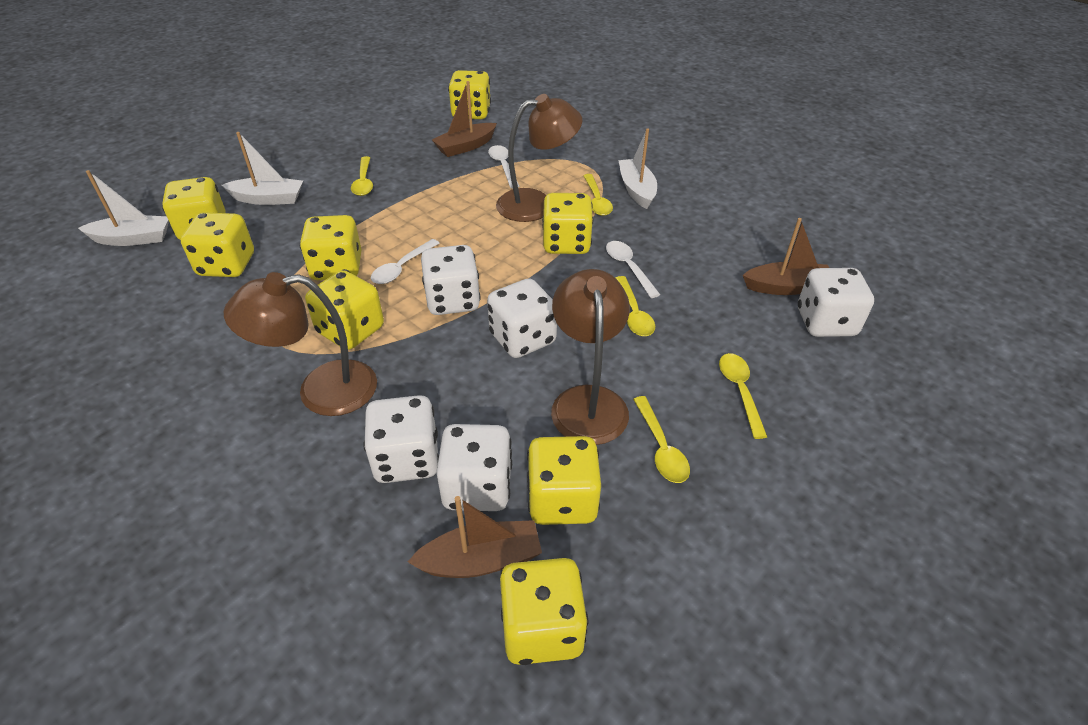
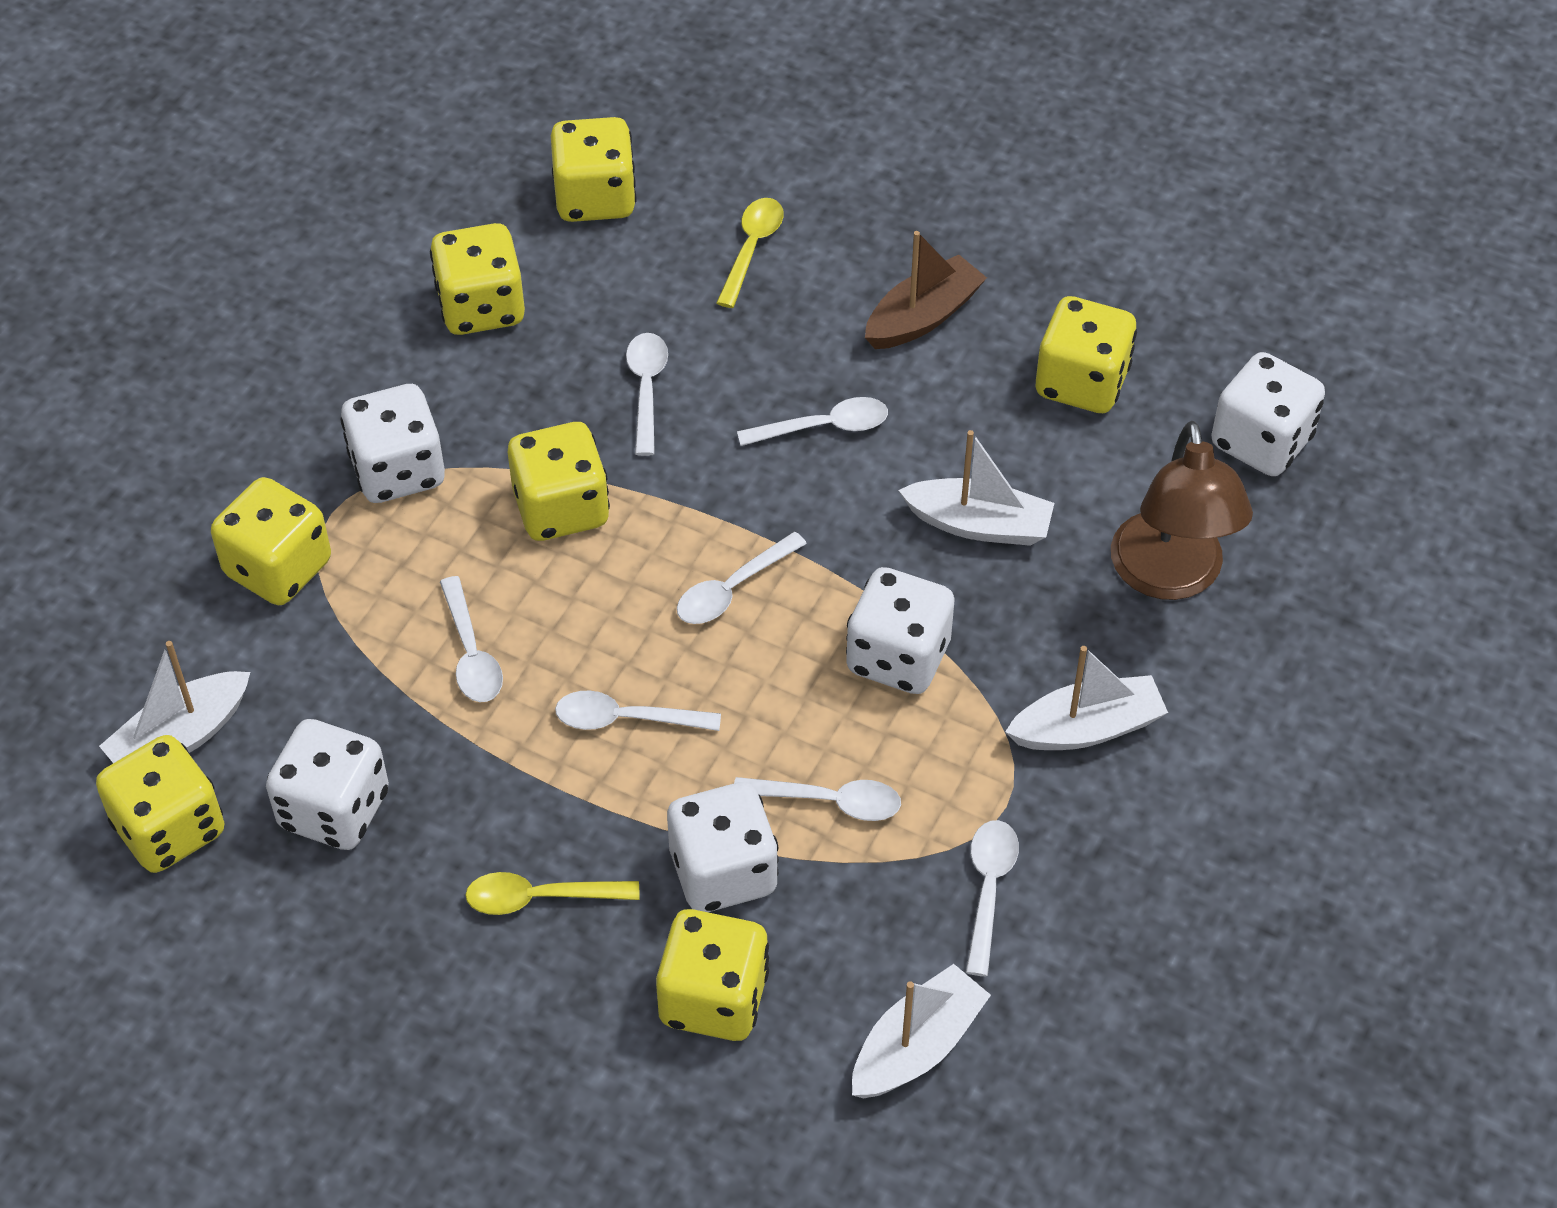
brown boat: [408,496,542,578] [432,81,497,157] [743,218,829,295] = 3 -> [865,231,987,349] = 1
brown lamp: [224,272,377,416] [496,94,582,222] [551,269,630,445] = 3 -> [1111,421,1253,600] = 1
white boat: [78,170,169,246] [222,132,303,205] [618,129,657,209] = 3 -> [99,641,250,763] [852,964,991,1098] [898,430,1054,546] [1005,646,1168,750] = 4
white spoon: [371,239,439,284] [488,145,519,188] [606,241,660,298] = 3 -> [440,576,503,702] [555,690,721,731] [626,333,668,456] [677,532,807,624] [734,777,901,821] [737,397,888,446] [966,820,1019,976] = 7
yellow dice: [162,177,225,240] [181,212,254,277] [300,215,362,280] [305,270,384,350] [448,70,491,119] [500,558,588,665] [527,436,601,525] [542,193,594,254] = 8 -> [96,735,225,873] [211,477,331,605] [430,223,525,335] [508,422,610,541] [551,117,636,222] [656,909,769,1041] [1036,296,1137,413] = 7
yellow spoon: [351,156,373,196] [583,174,613,216] [616,276,655,336] [633,396,690,483] [719,353,767,439] = 5 -> [465,872,639,915] [716,198,784,308] = 2

